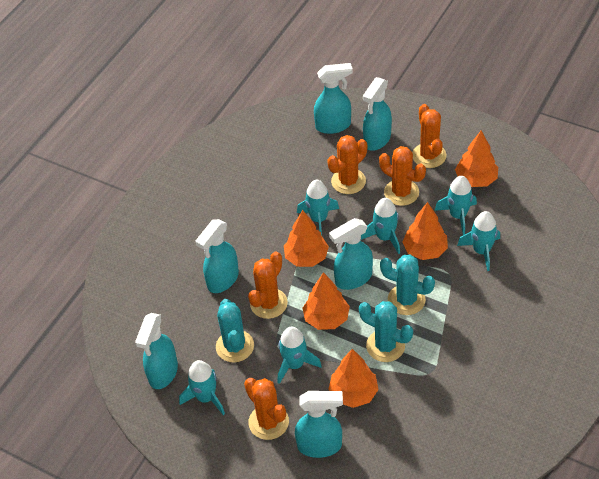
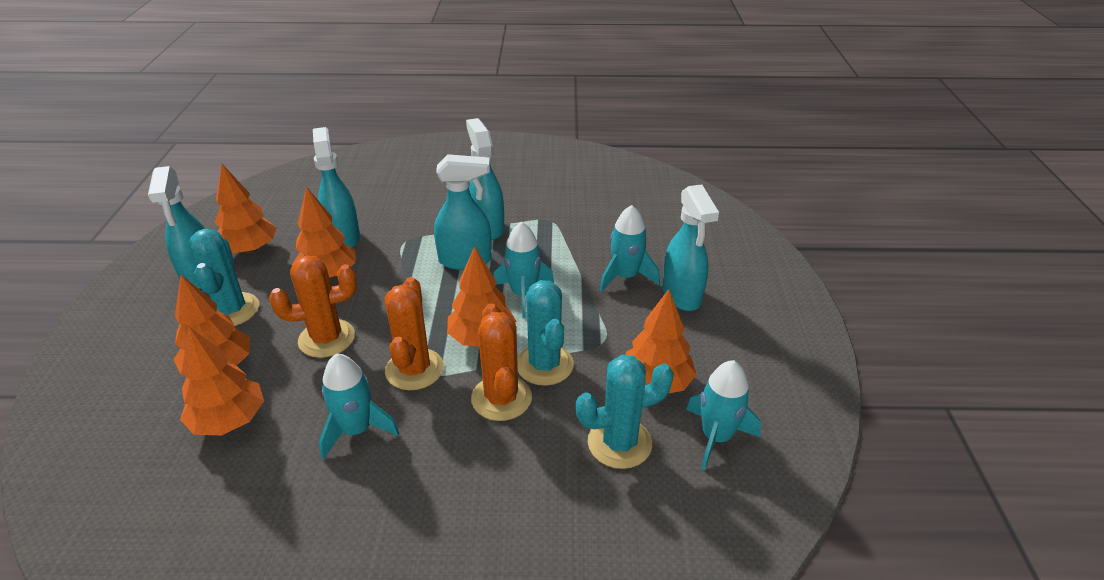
orange cactus: [244,378,289,440] [248,251,288,319] [327,135,367,194] [379,146,426,206] [412,104,446,168] = 5 -> [269,255,357,358] [385,277,444,390] [471,304,532,421] = 3
orange tree: [284,210,329,267] [302,272,350,330] [329,349,379,408] [402,202,448,260] [455,130,498,187] = 5 -> [174,275,250,375] [180,326,264,435] [214,164,277,254] [292,186,356,279] [447,246,516,346] [625,289,696,394] = 6
turquoise rocket: [179,360,225,415] [278,327,322,384] [297,180,339,236] [361,198,400,254] [435,176,477,235] [457,211,500,271] = 6 -> [319,353,399,459] [493,222,554,318] [600,205,660,292] [686,360,761,470] = 4
turquoise spray bottle: [135,313,178,389] [195,219,239,293] [295,391,343,458] [314,63,353,134] [329,218,373,290] [363,77,392,151] = 6 -> [148,166,205,289] [313,127,360,248] [434,154,492,270] [466,118,504,240] [662,184,719,311] = 5

